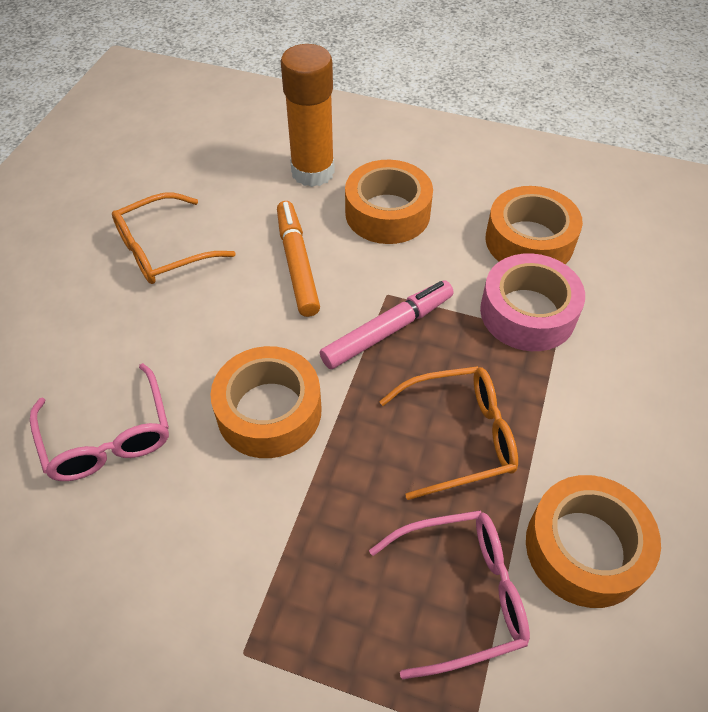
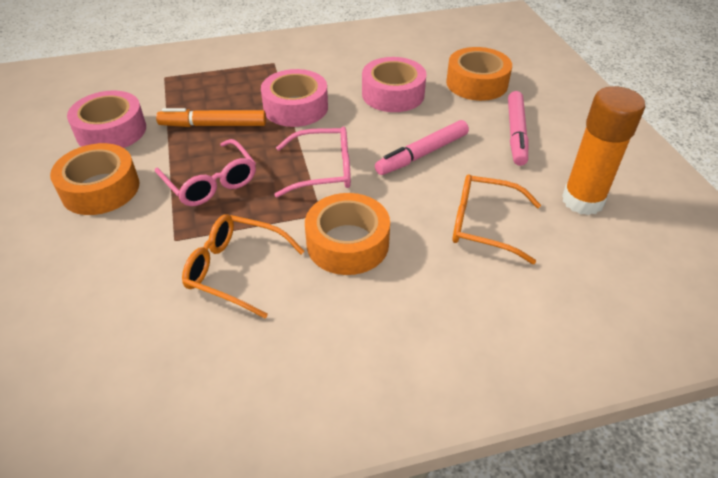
orange tape: [211,346,322,458] [345,160,433,244] [485,186,583,264] [526,475,661,608] = 4 -> [50,143,139,215] [305,193,390,275] [446,47,512,101] = 3
pink marker: [320,280,454,369] = 1 -> [375,120,469,175] [508,91,529,166] = 2
pink tape: [480,253,585,351] = 1 -> [67,91,146,148] [261,69,328,127] [362,57,426,112] = 3

